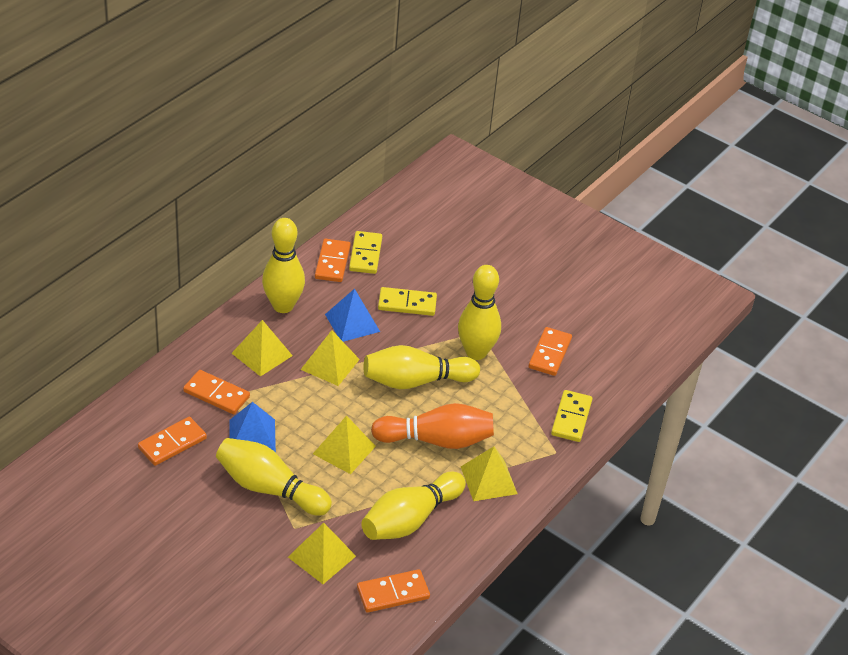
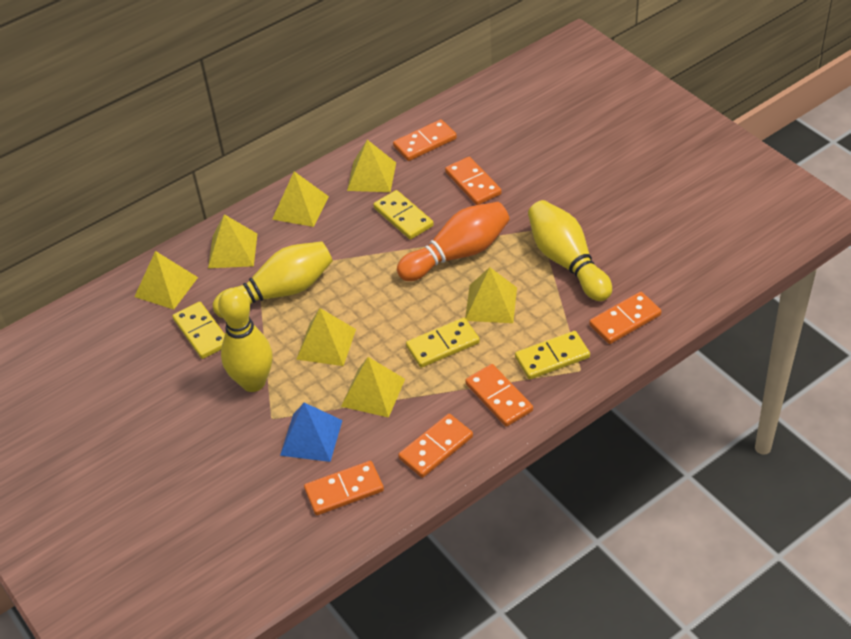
blue pyramid: [229,402,276,453] [325,289,380,342] = 2 -> [280,402,342,462] = 1
orange domino: [138,417,207,466] [183,370,250,414] [315,239,351,282] [357,569,430,613] [529,327,572,376] = 5 -> [304,461,384,515] [393,119,457,161] [398,414,473,478] [445,157,502,205] [465,364,533,427] [589,292,661,344] = 6
yellow bowling pin: [216,438,332,516] [262,218,305,313] [361,472,466,540] [364,345,480,389] [458,265,501,360] = 5 -> [213,241,333,318] [218,288,272,392] [528,200,612,301] = 3
yellow domino: [349,231,382,274] [378,287,437,316] [551,390,592,442] = 3 -> [172,302,225,359] [373,190,434,239] [406,318,480,368] [515,331,590,379] = 4
yellow pyramid: [232,320,293,377] [288,523,356,584] [300,330,360,386] [313,416,376,474] [461,446,518,501] = 5 -> [134,251,198,310] [208,214,257,268] [272,171,329,227] [296,308,356,366] [341,357,405,418] [347,140,396,192] [465,267,517,323] = 7

